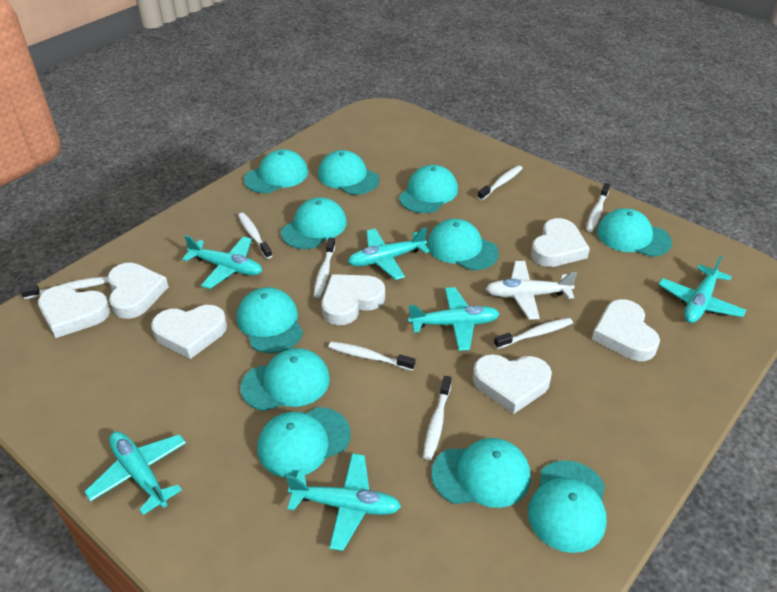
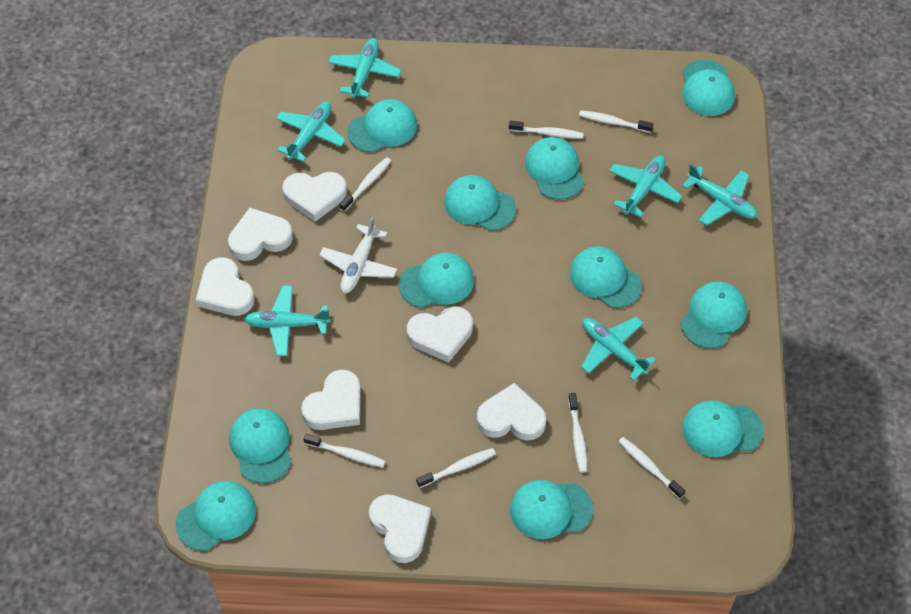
white toothbrush: [20,276,109,299] [238,213,272,259] [314,238,336,298] [328,341,415,371] [423,376,451,460] [477,165,523,200] [494,318,573,349] [586,183,610,232] = 8 -> [304,434,385,467] [340,157,391,212] [416,448,496,488] [509,121,584,139] [568,393,587,473] [579,110,653,133] [618,437,685,499] = 7

